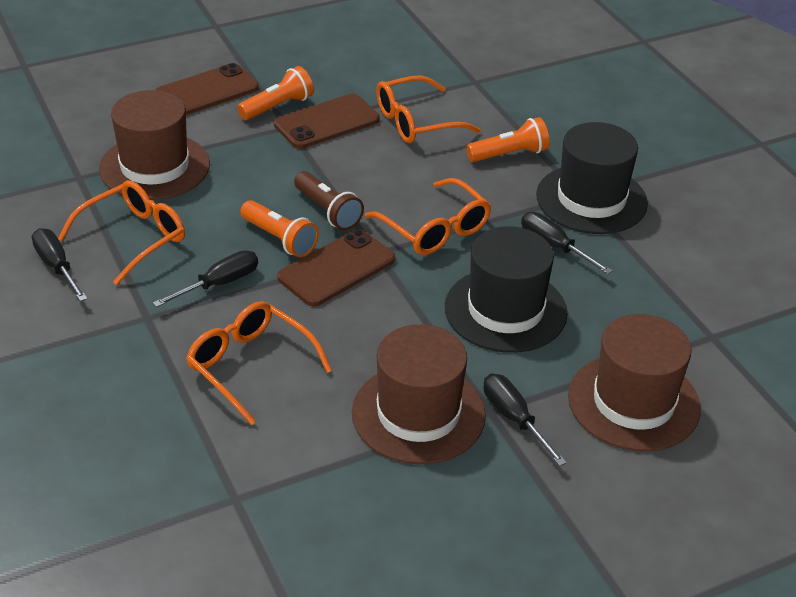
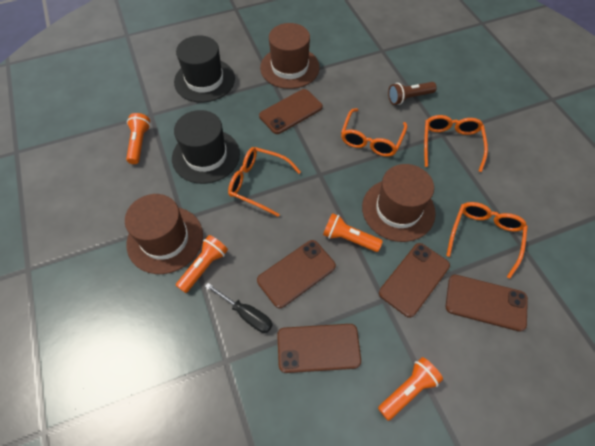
black screwdriver: [32,228,88,302] [153,250,258,307] [484,374,567,466] [521,212,613,274] = 4 -> [205,283,273,333] = 1
brown phone: [155,63,259,115] [274,94,380,149] [277,229,395,306] = 3 -> [257,240,336,308] [259,89,323,134] [277,324,361,373] [379,243,450,318] [446,275,528,332] = 5
orange flashlight: [237,66,314,120] [240,200,319,257] [466,117,549,162] = 3 -> [126,113,151,164] [176,235,228,293] [323,213,383,252] [378,357,443,421] = 4

